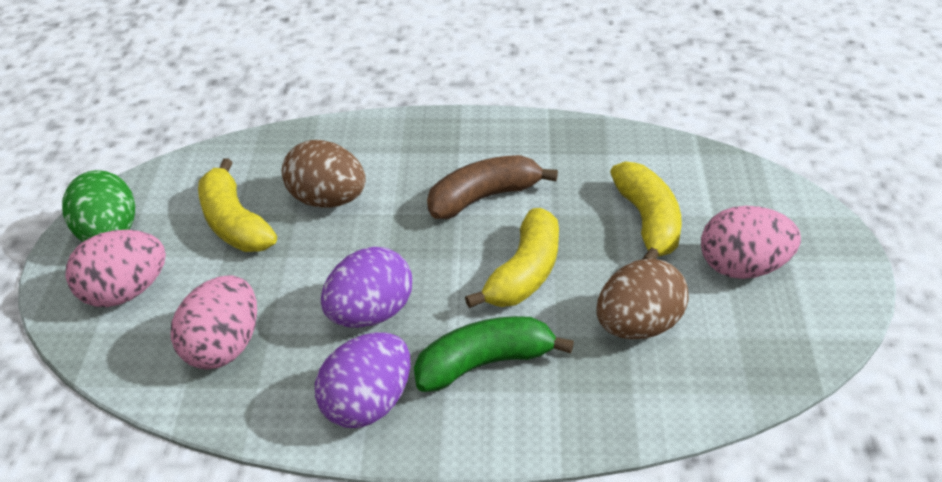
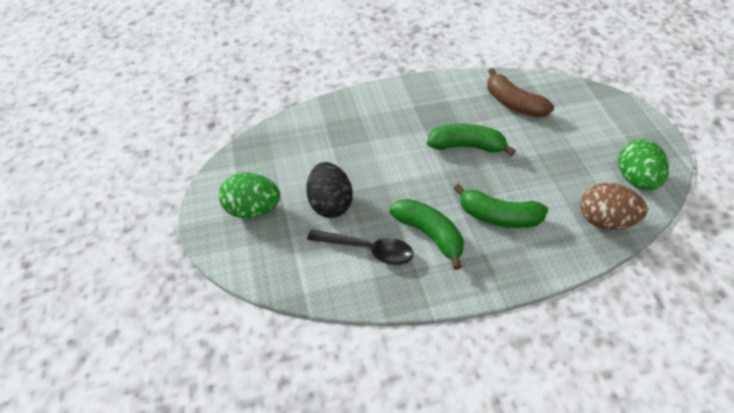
black egg: none = 0 -> [306,162,353,218] = 1
black spoon: none = 0 -> [307,229,414,265] = 1
brown egg: [282,140,366,208] [596,258,688,339] = 2 -> [581,183,647,230] = 1
green banana: [414,316,574,392] = 1 -> [389,199,464,270] [427,124,516,156] [453,184,548,228] = 3
green egg: [62,170,135,242] = 1 -> [219,173,280,218] [618,139,669,191] = 2
pink egg: [65,230,166,307] [171,275,257,369] [701,206,801,279] = 3 -> none = 0
purple egg: [315,332,411,428] [321,247,412,328] = 2 -> none = 0
yellow banana: [198,158,277,252] [465,208,559,308] [610,161,682,259] = 3 -> none = 0

